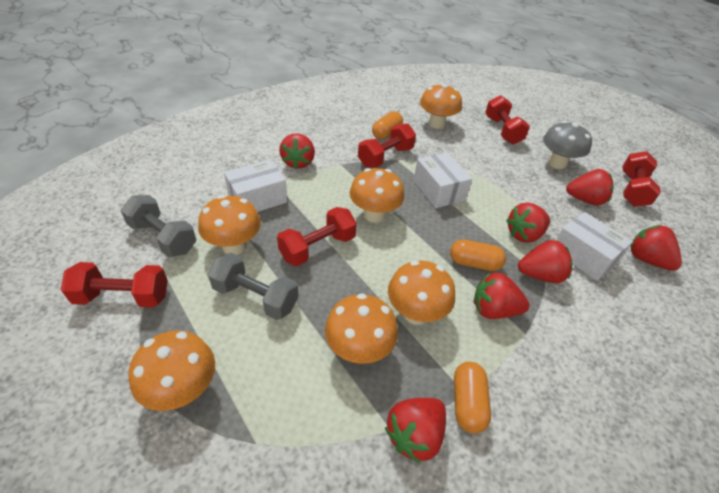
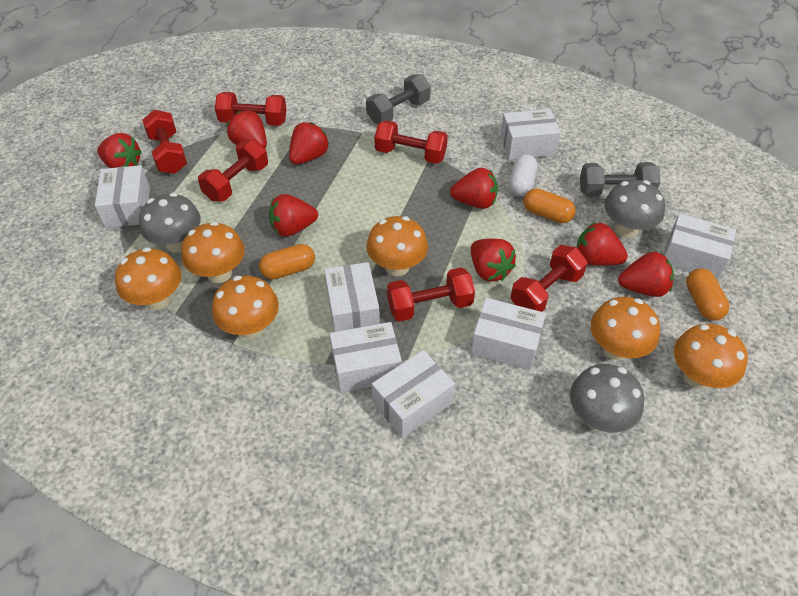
grey mushroom: [543,121,592,169] = 1 -> [139,193,201,253] [570,364,644,433] [604,180,665,238] = 3
red dumbbell: [61,262,168,308] [277,207,357,266] [358,123,416,167] [485,95,530,145] [623,151,661,207] = 5 -> [142,110,187,174] [198,139,268,201] [215,92,287,126] [374,120,448,164] [387,267,475,322] [511,245,587,312] = 6
red strawberry: [279,133,315,169] [385,398,446,464] [474,272,530,319] [506,203,550,243] [518,240,573,283] [566,169,614,205] [630,225,682,271] = 7 -> [97,133,142,168] [227,110,267,148] [269,194,318,236] [289,122,329,164] [450,168,498,209] [471,239,516,281] [577,222,628,266] [618,252,674,297] = 8
white box: [224,159,287,212] [413,152,472,208] [556,212,633,281] = 3 -> [95,165,150,228] [324,262,380,332] [330,322,402,393] [372,350,455,438] [471,298,546,370] [500,109,561,160] [664,213,736,281] = 7
white capsule: none = 0 -> [509,154,538,197] = 1

